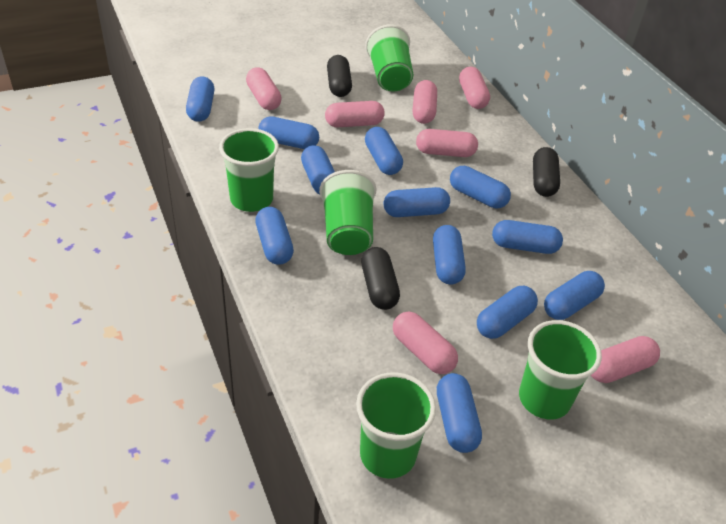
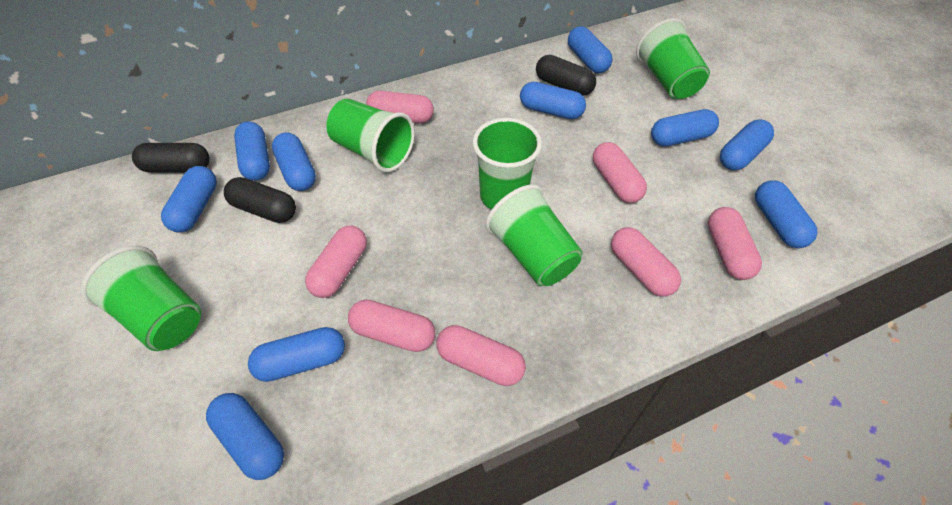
blue capsule: [186,76,214,122] [255,207,294,265] [258,116,319,149] [301,145,335,195] [365,127,403,175] [384,187,450,217] [433,225,466,285] [437,373,482,453] [450,166,511,208] [477,286,538,339] [492,220,563,254] [544,271,605,320] = 12 -> [161,166,217,233] [206,393,284,480] [234,122,270,181] [248,327,345,382] [272,132,316,191] [520,82,586,119] [568,26,612,73] [651,109,719,146] [720,120,774,170] [755,180,817,248] = 10

